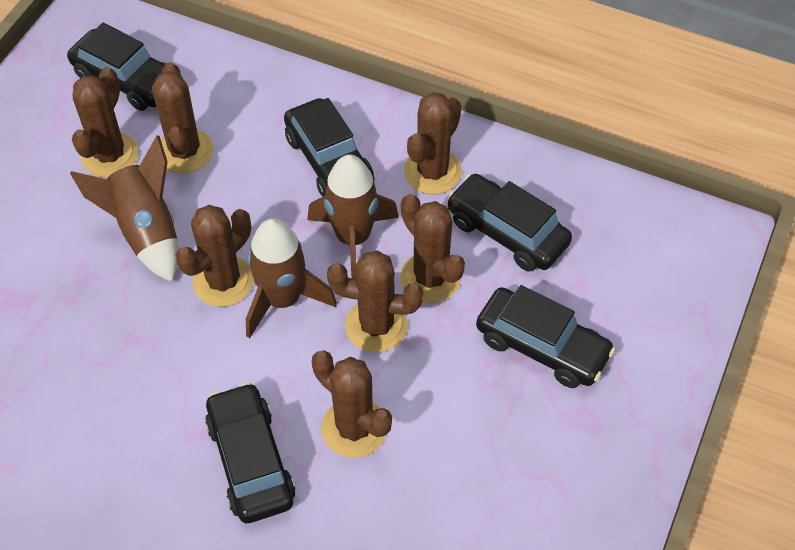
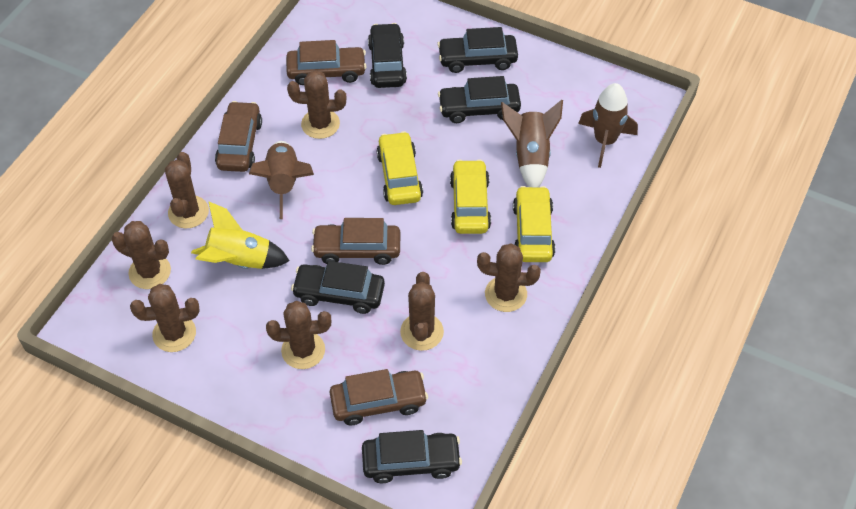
brown car: none = 0 -> [215,101,262,172] [286,40,367,85] [311,218,400,265] [330,369,428,425] = 4
yellow car: none = 0 -> [377,131,423,205] [450,159,491,234] [513,186,555,262] = 3
yellow rocket: none = 0 -> [191,201,290,269] = 1

